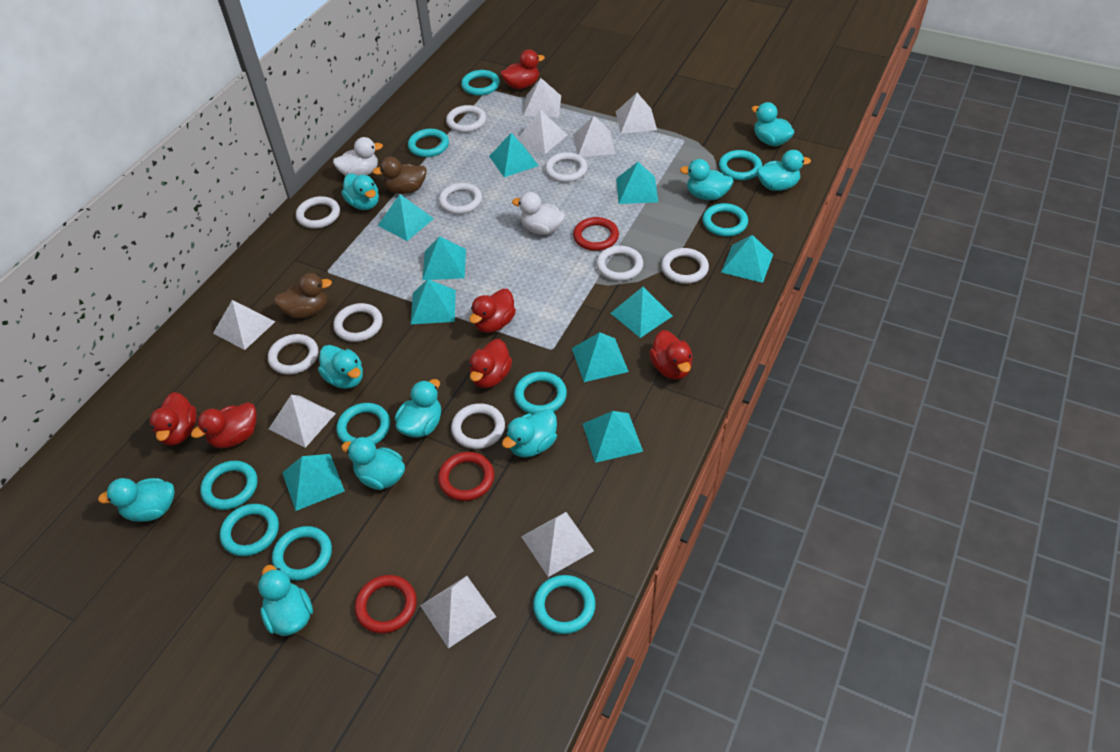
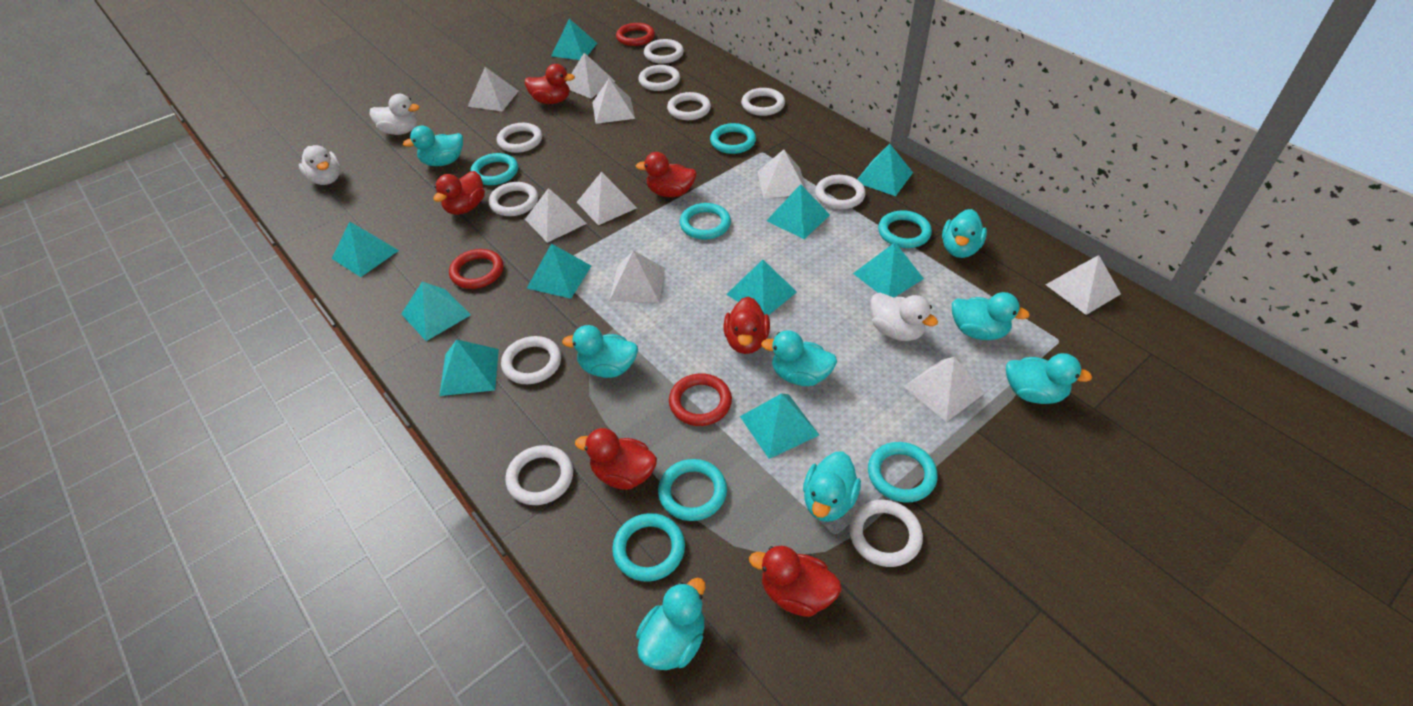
brown duck: [274,273,332,318] [372,157,427,194] = 2 -> none = 0
turquoise duck: [98,478,175,522] [258,565,313,636] [318,345,363,389] [341,173,379,210] [341,437,405,490] [395,379,441,438] [502,409,557,458] [680,159,734,200] [751,102,795,146] [757,150,811,191] = 10 -> [403,126,463,166] [562,325,638,378] [636,577,706,670] [761,330,837,386] [803,451,861,522] [942,209,987,258] [952,292,1030,340] [1006,353,1092,404] = 8
turquoise ring: [200,461,257,510] [220,504,279,556] [272,526,332,581] [337,403,390,444] [408,129,449,157] [461,70,500,96] [514,372,567,414] [533,575,596,634] [702,203,748,237] [719,150,762,180] = 10 -> [471,153,518,185] [612,513,685,582] [658,459,727,521] [680,203,731,240] [710,123,756,154] [868,442,938,503] [878,210,932,248] = 7
white duck: [333,137,383,176] [512,192,565,235] = 2 -> [299,145,340,185] [369,94,420,135] [870,293,938,341] = 3
white pyramid: [213,300,276,350] [269,395,336,448] [420,576,496,648] [518,110,567,154] [521,512,594,577] [523,78,561,117] [574,116,615,157] [616,93,657,134] = 8 -> [467,67,519,111] [525,188,587,243] [566,53,616,98] [577,172,637,225] [592,78,635,124] [609,251,665,303] [757,149,806,198] [903,357,985,422] [1046,255,1121,315] = 9
white ring: [268,334,318,375] [296,196,340,228] [333,303,383,342] [439,183,482,214] [446,105,486,133] [451,403,505,449] [545,152,588,183] [596,246,643,281] [661,248,709,284] = 9 -> [489,182,538,216] [497,123,542,153] [501,336,561,384] [505,445,573,505] [638,65,680,91] [644,39,684,64] [667,92,711,120] [741,88,785,116] [815,175,866,209] [849,500,923,567] = 10

